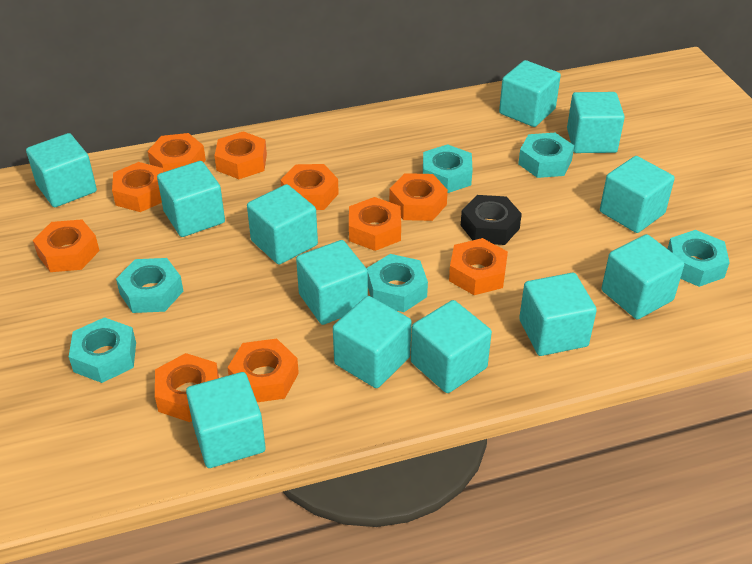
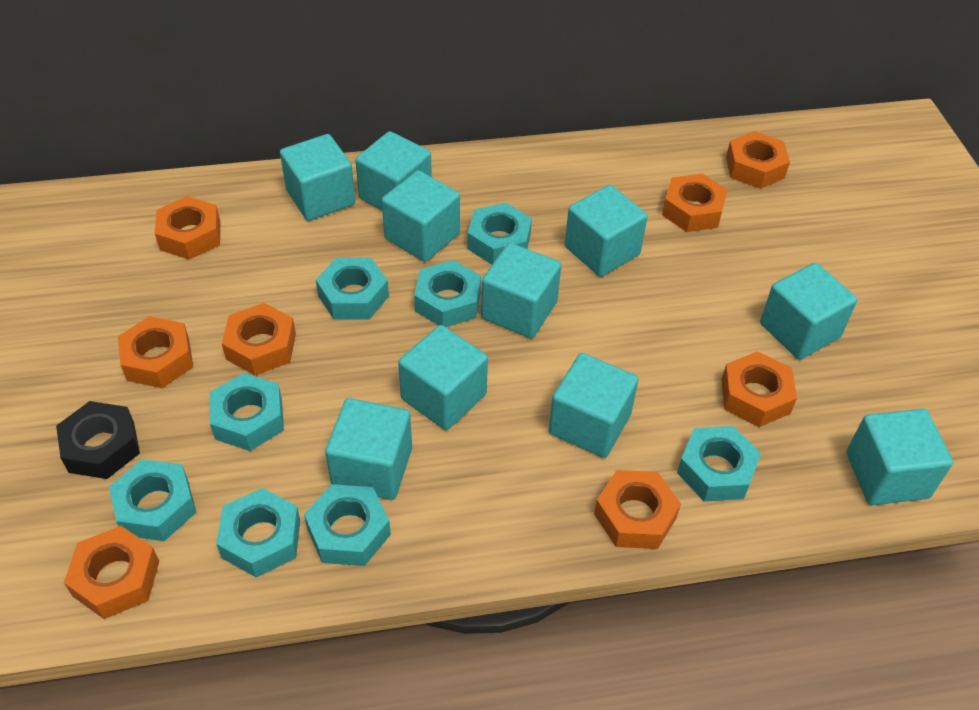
orange nut: [33,219,100,272] [112,162,164,212] [148,133,206,172] [155,353,219,422] [214,131,267,179] [227,339,299,402] [280,164,339,210] [349,197,401,251] [389,173,448,221] [449,238,508,295] = 10 -> [64,526,159,619] [118,316,193,388] [155,196,220,260] [222,303,296,375] [594,470,681,549] [662,174,727,232] [721,351,797,427] [726,131,790,189] = 8
turquoise cube: [26,133,97,207] [157,161,225,237] [186,372,266,468] [247,184,318,265] [296,240,368,325] [333,296,412,388] [411,300,492,393] [499,60,561,127] [519,273,597,356] [567,92,625,153] [600,156,675,233] [602,234,684,319] = 12 -> [280,134,355,221] [325,398,412,500] [355,131,432,210] [382,170,460,262] [398,325,488,430] [481,243,561,338] [549,353,639,458] [565,185,648,277] [760,263,857,360] [846,409,953,505] = 10
turquoise nut: [69,317,136,383] [116,258,183,313] [367,254,428,312] [423,144,473,193] [518,133,574,178] [667,230,730,287] = 6 -> [109,459,197,541] [210,373,284,451] [216,488,300,577] [304,484,391,566] [316,258,389,319] [414,260,481,327] [467,203,532,264] [677,426,761,502] = 8

